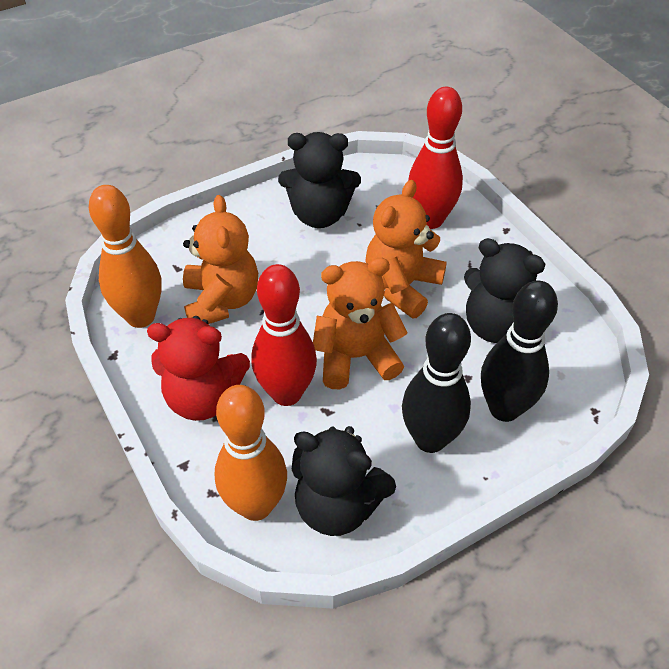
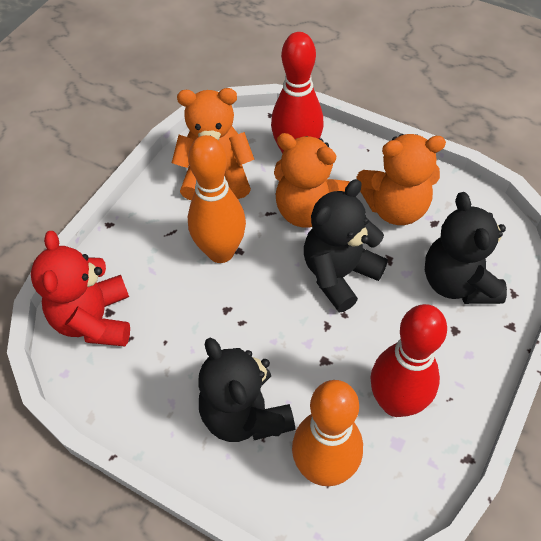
black bowling pin: [402,313,471,453] [481,280,558,422] = 2 -> none = 0

